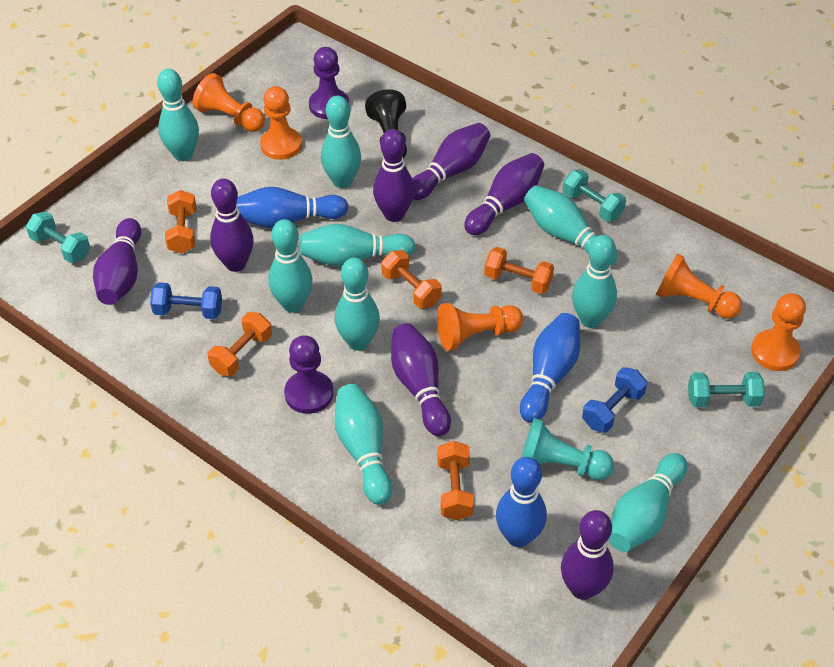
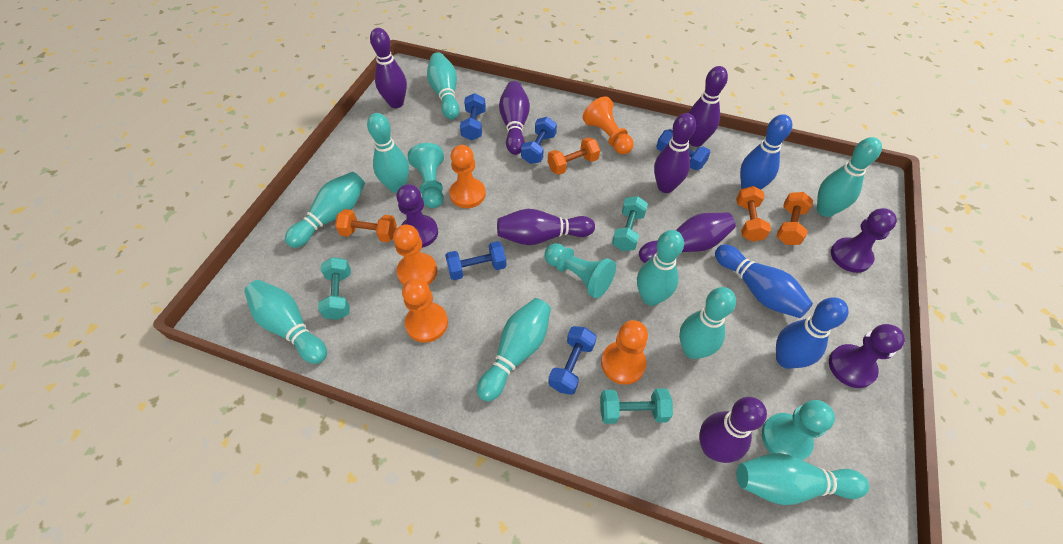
black pawn: [365,89,407,159] = 1 -> none = 0
blue dumbbell: [150,282,222,319] [582,367,647,433] = 2 -> [445,241,507,280] [460,93,486,141] [521,117,557,164] [548,326,597,395] [656,129,711,170] = 5
orange dumbbell: [165,190,196,254] [208,312,272,376] [381,250,442,309] [437,441,474,520] [484,247,554,294] = 5 -> [335,209,397,242] [548,137,600,175] [736,186,771,242] [777,192,813,245] = 4
purple pawn: [284,335,333,414] [309,47,349,119] = 2 -> [396,184,438,248] [829,324,905,388] [831,208,897,273] = 3
turquoise pawn: [521,418,614,480] = 1 -> [408,143,444,208] [544,243,616,299] [762,400,835,460] = 3

